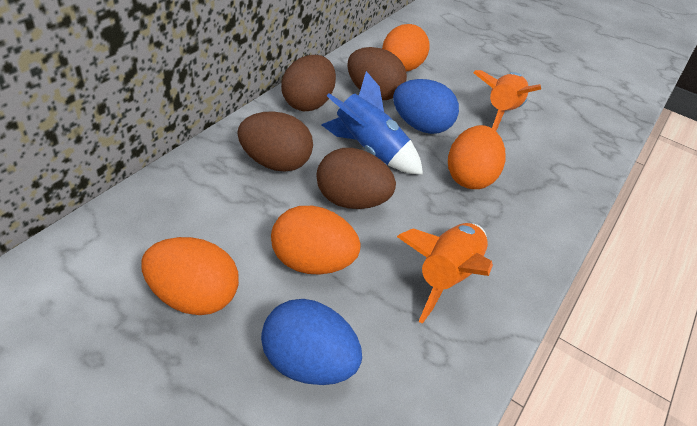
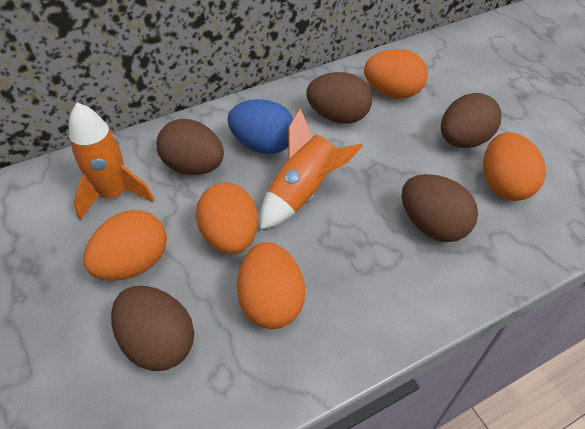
blue egg: [261,299,362,385] [393,79,459,134] = 2 -> [228,99,293,154] = 1
blue rocket: [322,71,423,175] = 1 -> none = 0
brown egg: [237,111,313,172] [281,55,336,111] [317,148,396,209] [347,47,407,100] = 4 -> [111,286,194,371] [156,119,224,175] [306,72,373,124] [402,174,478,242] [441,93,502,148] = 5
orange egg: [142,237,239,315] [271,206,361,275] [382,24,430,72] [448,125,505,189] = 4 -> [83,210,167,281] [196,182,258,254] [237,242,305,329] [364,49,428,98] [483,132,546,201] = 5

